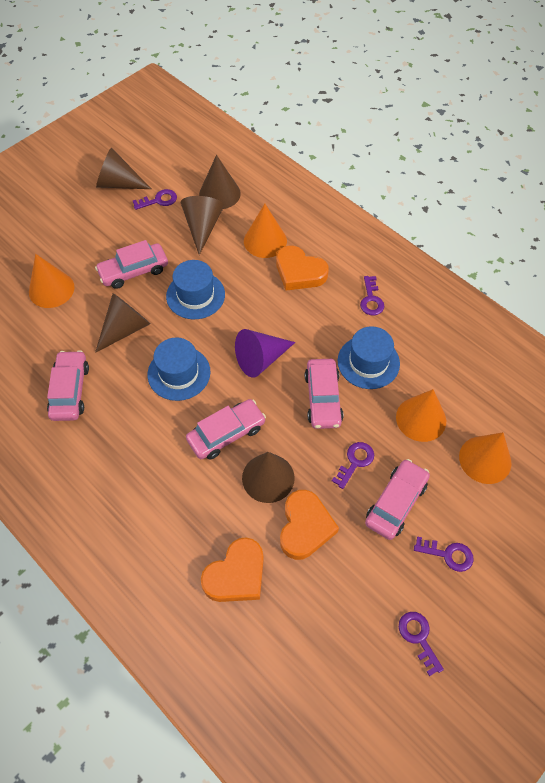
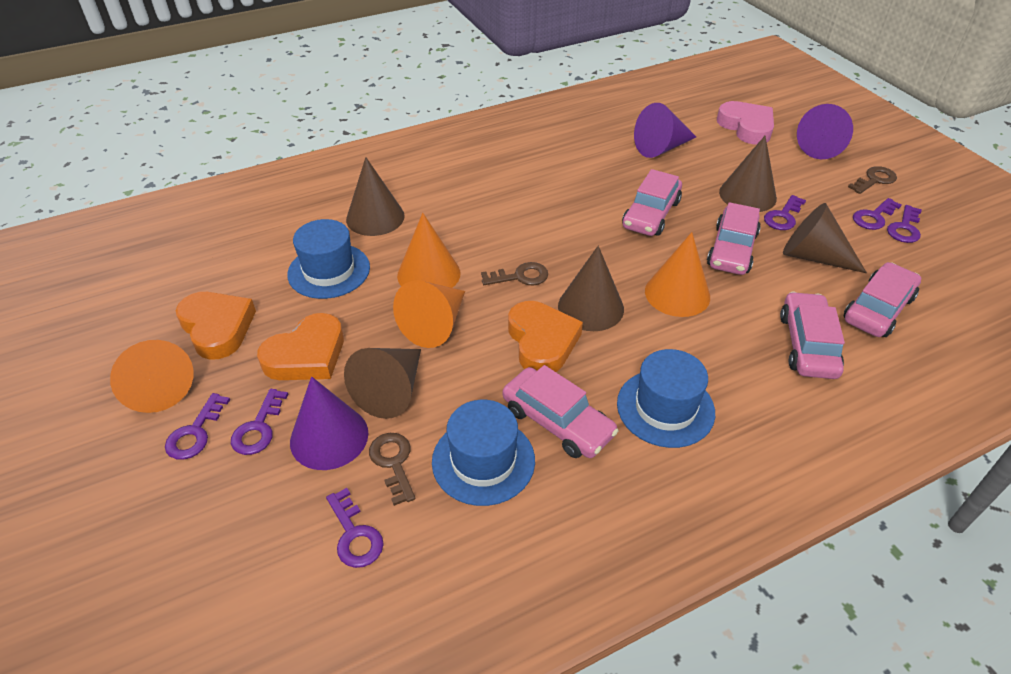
brown key: none = 0 -> [369,433,415,506] [481,262,548,285] [848,166,897,194] = 3
pink heart: none = 0 -> [717,101,774,144] = 1
purple cone: [235,329,295,378] = 1 -> [290,376,368,470] [634,103,696,158] [797,104,853,159] = 3
purple key: [133,189,177,210] [332,442,374,489] [360,276,384,316] [399,612,444,676] [414,536,474,572] = 5 -> [165,393,230,460] [231,389,288,455] [326,488,384,568] [764,195,806,230] [853,198,902,230] [887,205,922,243] = 6

